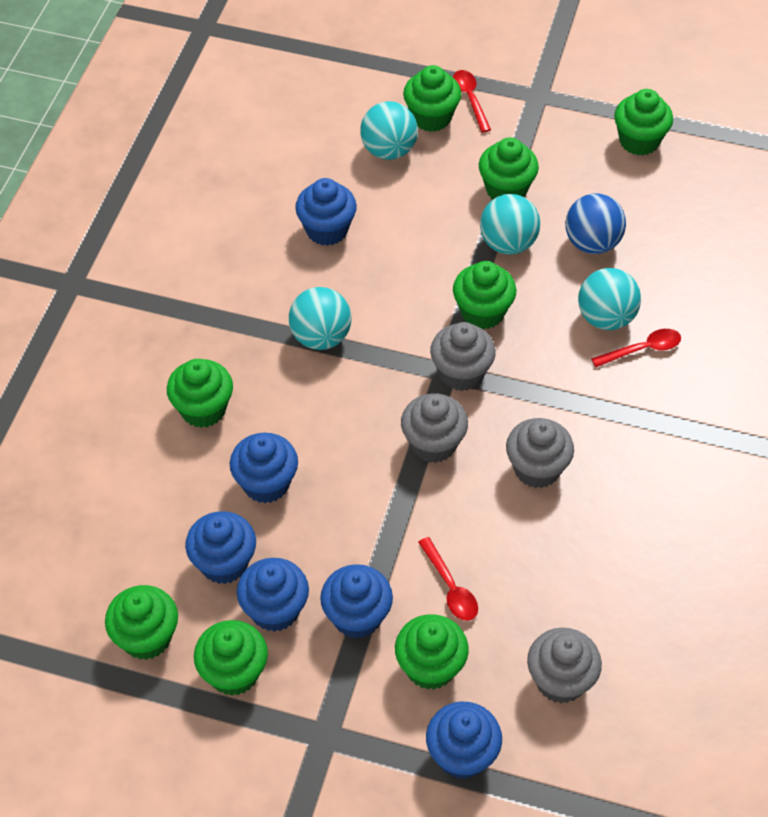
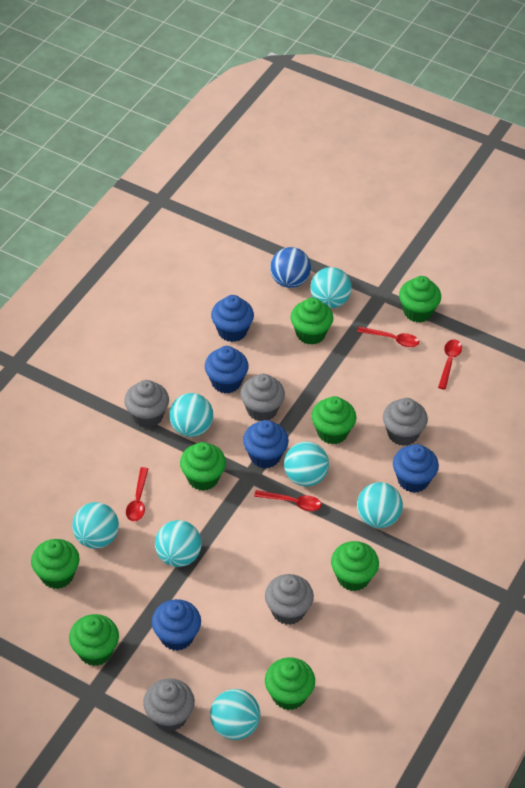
blue cupcake: [185,511,256,584] [230,433,298,503] [237,558,309,632] [295,178,357,246] [320,564,393,639] [426,702,502,779] = 6 -> [152,599,201,651] [205,346,249,393] [211,295,254,342] [243,420,289,469] [393,444,439,493] = 5
grey cupcake: [401,393,468,463] [430,322,496,391] [506,418,574,488] [527,628,602,703] = 4 -> [124,380,169,428] [143,678,195,732] [240,374,285,421] [265,574,314,625] [383,398,428,446] = 5
red spoon: [418,537,478,621] [453,70,491,133] [591,329,681,367] = 3 -> [126,467,148,521] [254,490,321,511] [357,326,419,347] [438,339,462,390] = 4
turquoise ball: [289,287,352,350] [360,101,418,160] [480,194,540,255] [578,268,641,330] = 4 -> [72,502,119,549] [155,520,201,567] [169,393,213,437] [210,689,260,740] [284,442,329,487] [310,267,352,308] [357,482,403,528] = 7

